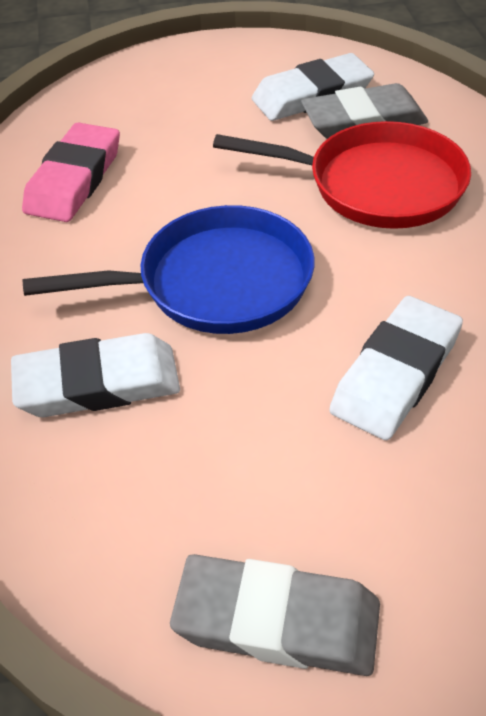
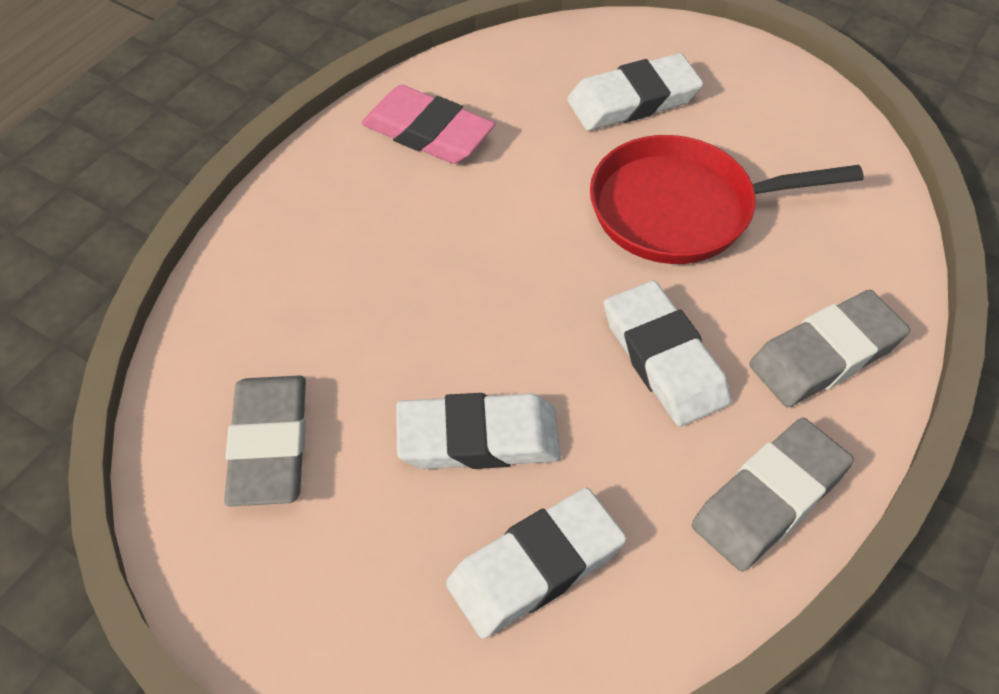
blue pan: [23,205,314,334] = 1 -> none = 0
grey eraser: [170,554,380,676] [301,83,428,139] = 2 -> [224,375,306,506] [692,418,854,571] [749,290,910,407] = 3
white eraser: [11,333,180,417] [252,53,374,121] [329,296,463,440] = 3 -> [396,393,561,469] [446,488,627,639] [567,53,704,131] [604,280,731,427] = 4

